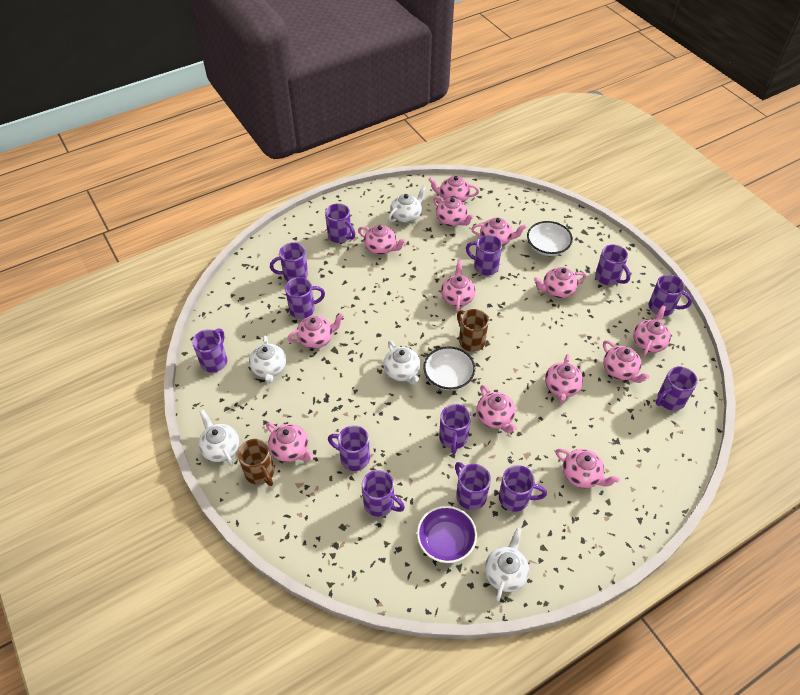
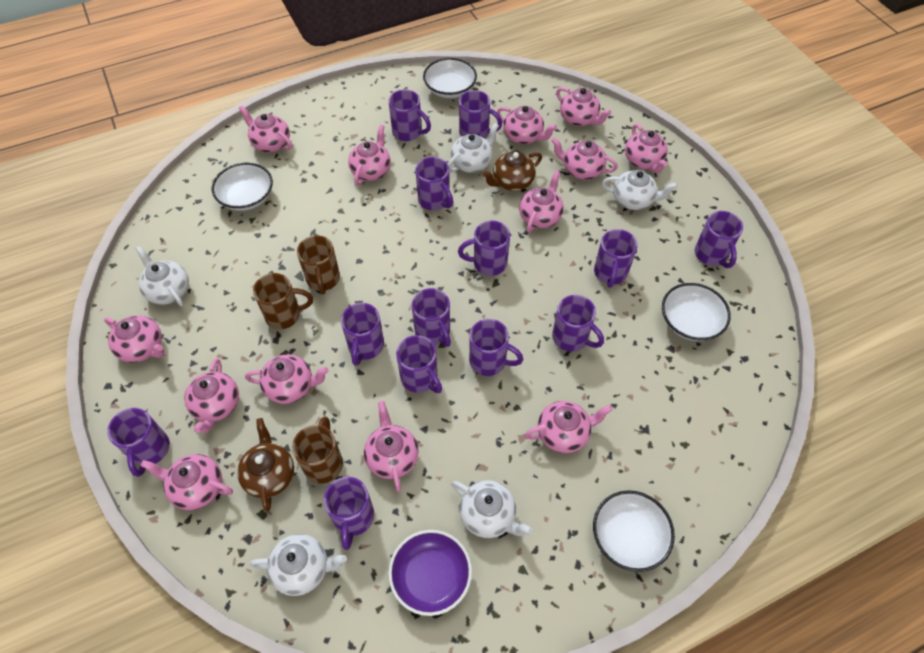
brown mug: [238,439,274,486] [457,309,489,352] = 2 -> [253,273,313,329] [292,416,343,484] [297,235,340,295] = 3
brown teapot: none = 0 -> [237,418,294,512] [483,151,542,191] = 2
white bowl: [423,346,475,390] [527,221,573,256] = 2 -> [212,163,273,211] [423,58,477,98] [593,490,675,572] [662,283,731,341] = 4

